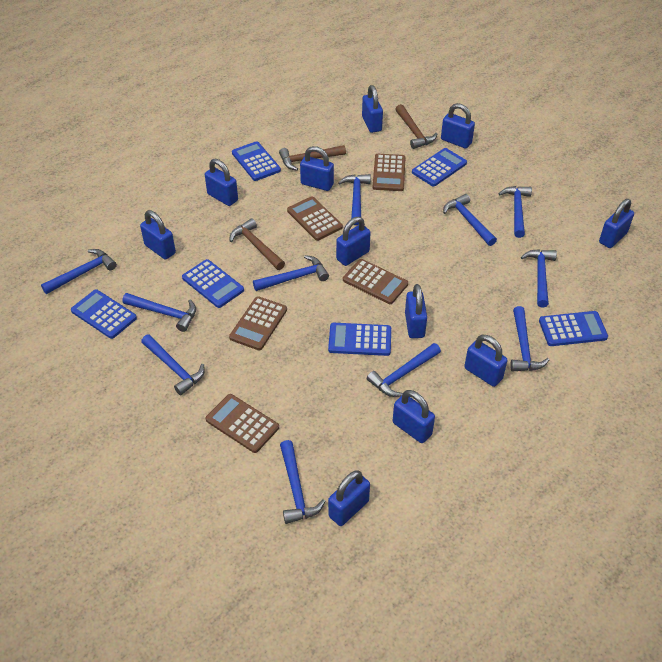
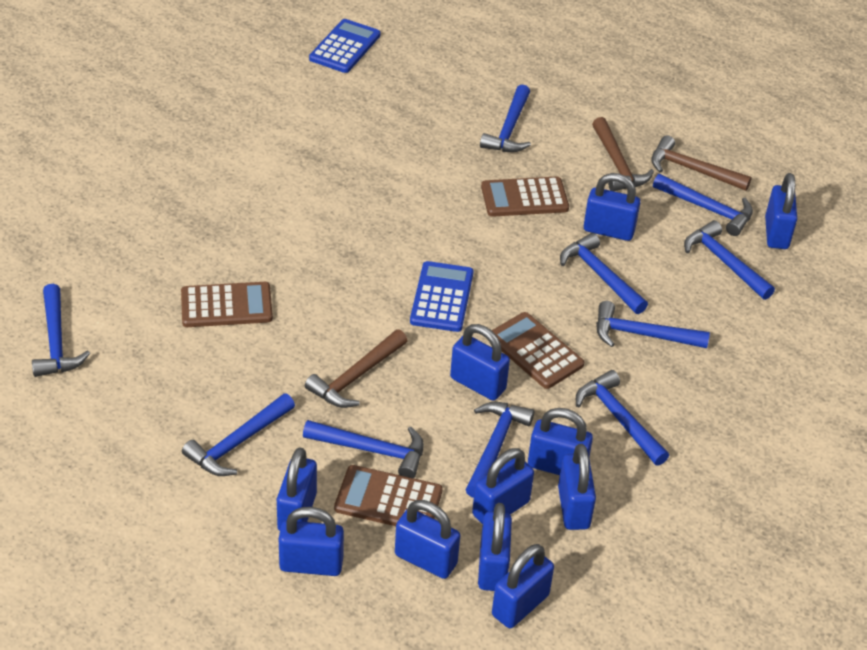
blue calculator: [71,289,137,339] [182,259,244,308] [232,141,281,181] [328,323,391,356] [412,148,467,187] [539,311,608,346] = 6 -> [309,19,380,73] [410,261,474,332] = 2
blue hammer: [41,249,117,294] [122,293,196,332] [141,334,205,395] [253,255,329,291] [280,440,326,524] [338,174,371,225] [367,343,441,397] [443,194,497,246] [498,186,532,238] [510,306,549,372] [521,249,557,308] = 11 -> [32,284,90,377] [182,393,295,476] [303,420,424,478] [466,402,534,498] [480,85,531,152] [560,233,648,314] [576,370,669,466] [596,301,710,348] [653,174,753,236] [684,220,775,300] = 10
brown calculator: [206,394,279,453] [229,296,287,350] [287,196,343,241] [343,259,408,304] [373,154,406,191] = 5 -> [181,282,273,327] [334,465,443,526] [481,176,569,217] [492,312,584,389] = 4

